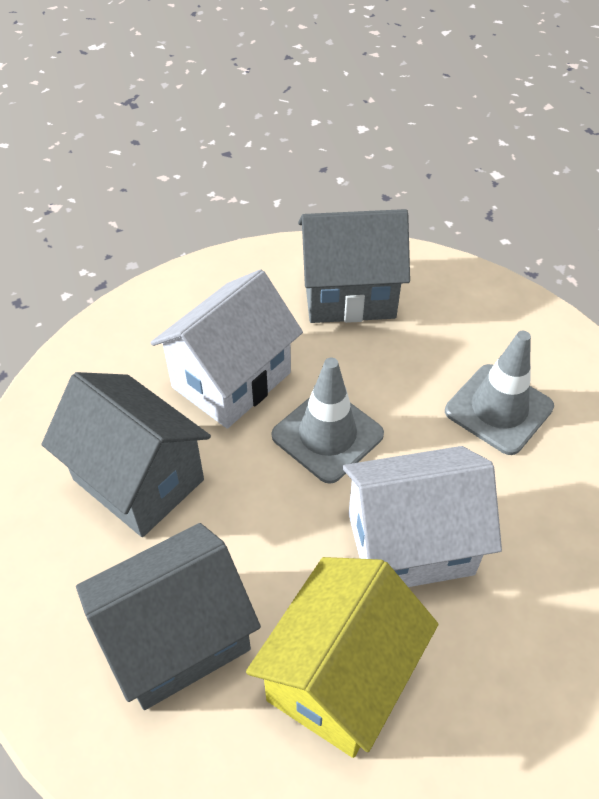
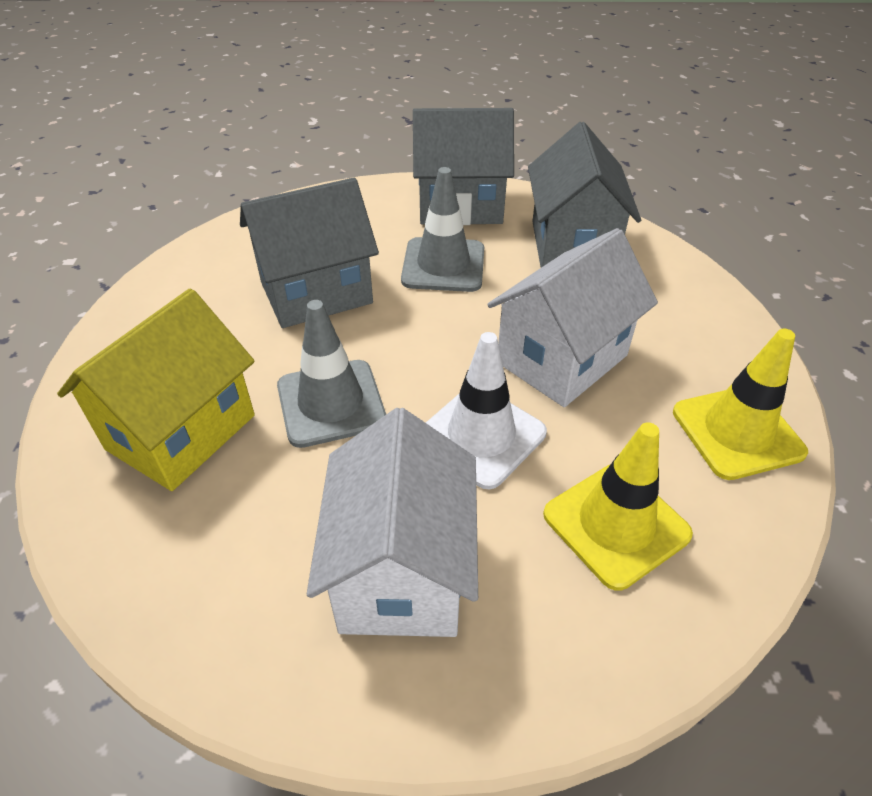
white traffic cone: none = 0 -> [426,332,547,490] = 1
yellow traffic cone: none = 0 -> [543,422,693,591] [673,329,808,480] = 2

